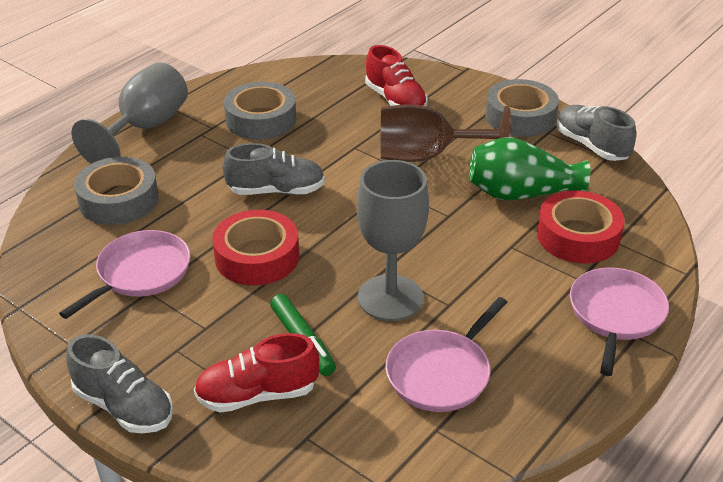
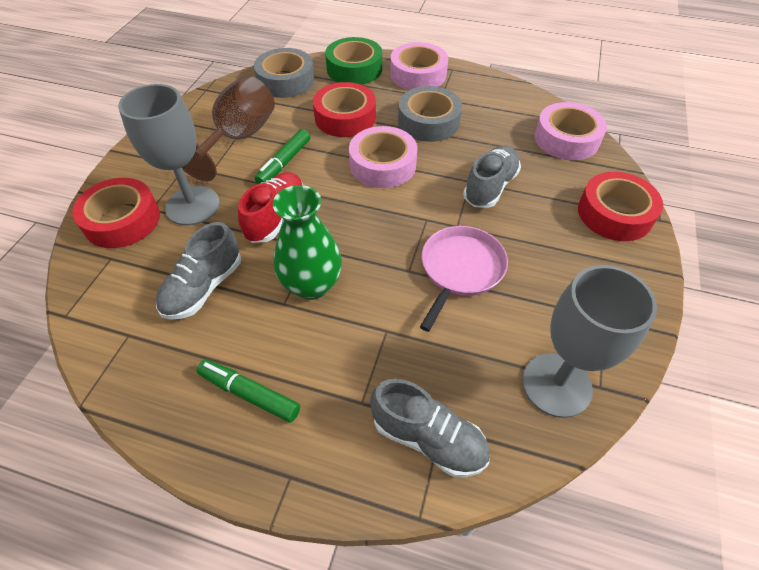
green marker: [270,294,336,376] = 1 -> [197,360,300,423] [255,129,310,184] = 2
green tape: none = 0 -> [325,37,382,85] = 1
grey tape: [74,157,158,225] [224,82,296,140] [485,79,559,137] = 3 -> [254,48,314,98] [398,86,462,142] = 2
pink pan: [59,230,191,319] [385,297,507,412] [570,267,669,376] = 3 -> [420,226,508,332] = 1
pink tape: none = 0 -> [349,126,417,188] [390,42,448,90] [535,102,607,160] = 3
red shoe: [194,333,319,413] [365,45,427,106] = 2 -> [238,172,303,243] = 1
red tape: [212,210,299,285] [537,191,624,263] = 2 -> [72,178,160,248] [313,82,376,137] [578,172,663,241] = 3

